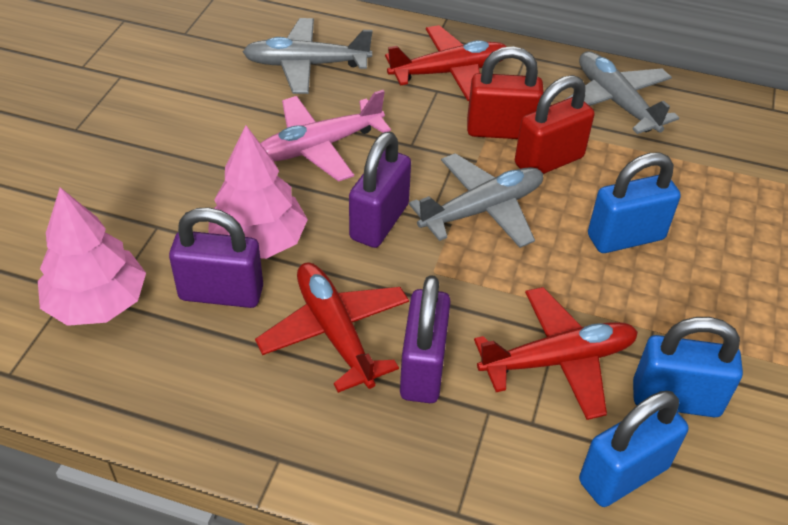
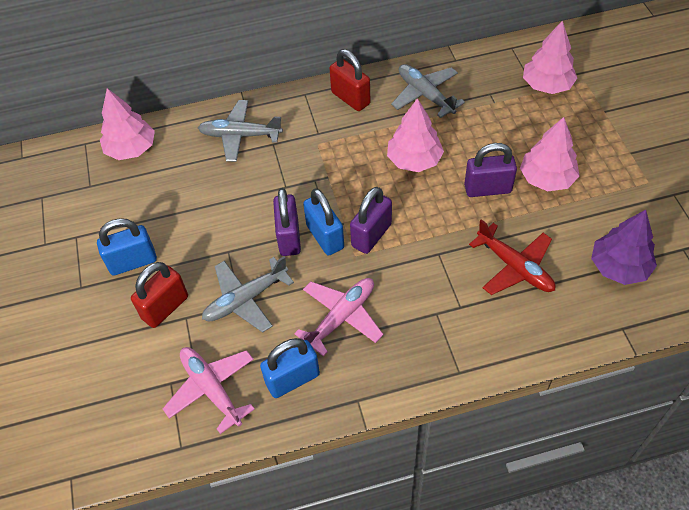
pink plane: [260,90,391,182] = 1 -> [163,347,255,434] [294,278,383,357] = 2
pink tree: [38,187,146,326] [208,126,308,259] = 2 -> [100,88,155,160] [387,98,444,172] [520,117,579,191] [523,20,577,94] = 4
purple tree: none = 0 -> [591,210,657,285] = 1
red plane: [255,262,409,393] [385,25,507,101] [474,287,638,420] = 3 -> [469,219,555,295] = 1

